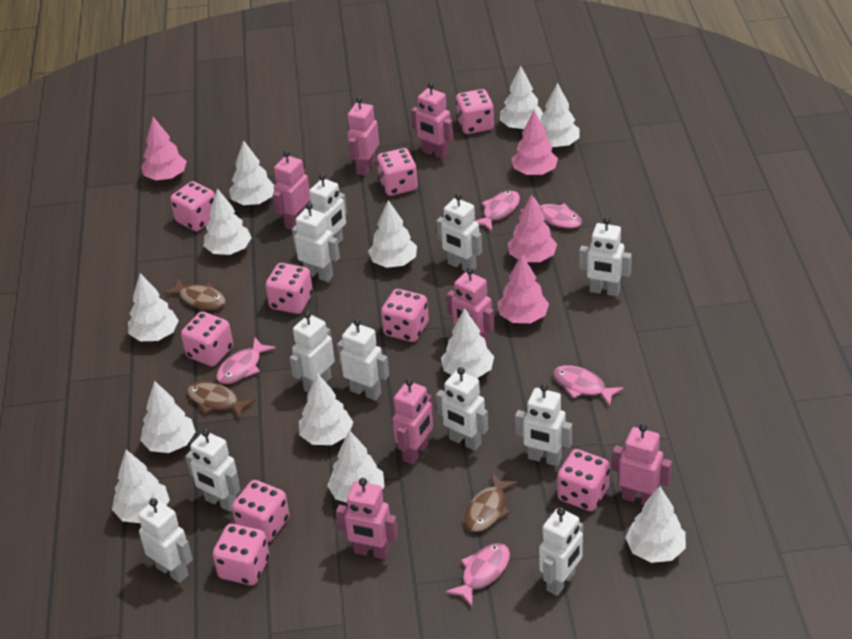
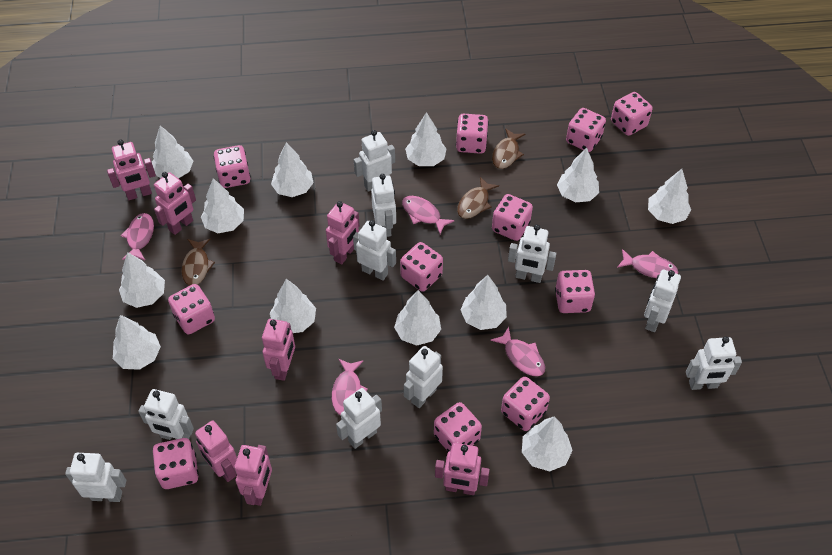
pink dice: [170,181,215,231] [181,312,233,367] [213,524,269,585] [232,480,289,542] [265,263,313,314] [377,148,418,196] [381,289,429,342] [456,89,494,134] [557,449,610,511] = 9 -> [153,438,199,489] [168,284,215,334] [214,145,251,188] [400,242,443,292] [434,402,482,452] [456,114,489,154] [492,194,533,241] [501,377,550,431] [555,270,595,313] [566,108,606,152] [611,92,652,136] = 11
pink tree: [141,117,187,180] [497,254,549,323] [508,195,557,262] [512,111,558,175] = 4 -> none = 0
white robot: [138,498,193,583] [185,429,240,512] [290,311,335,393] [292,203,340,282] [309,174,347,244] [337,319,389,400] [436,193,482,271] [436,367,488,451] [515,384,572,466] [539,507,583,596] [579,217,632,296] = 11 -> [65,453,126,502] [138,389,194,440] [336,388,382,449] [353,220,396,281] [354,130,395,192] [371,174,396,237] [404,346,443,408] [508,224,556,283] [644,269,681,332] [686,336,742,390] = 10

